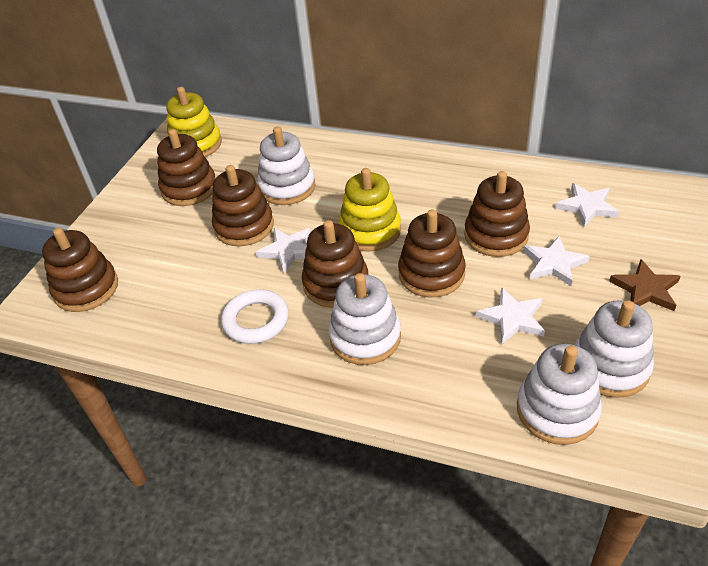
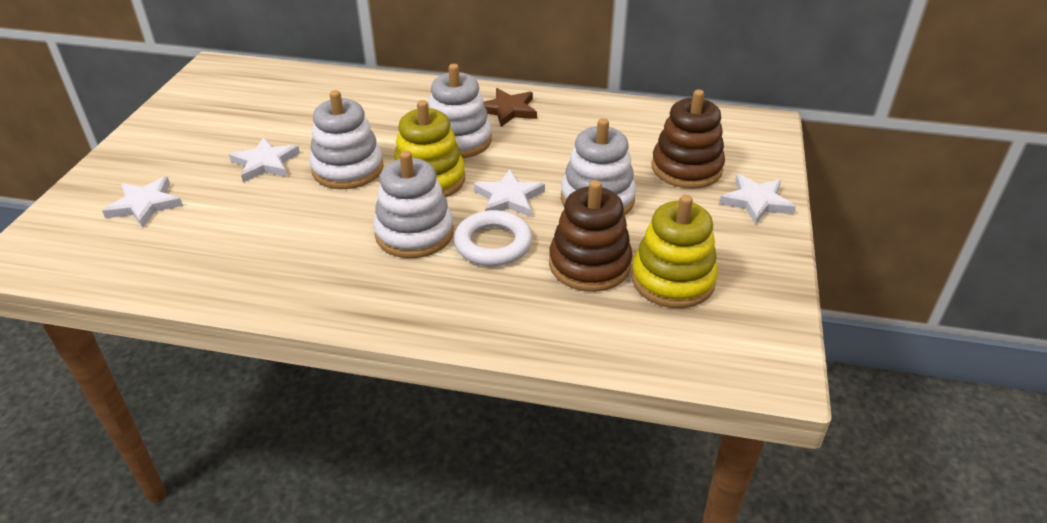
brown stacking toy: [42,228,118,312] [157,129,216,206] [212,165,274,246] [302,220,368,308] [398,209,466,298] [464,171,530,257] = 6 -> [549,180,632,292] [651,90,725,189] = 2

